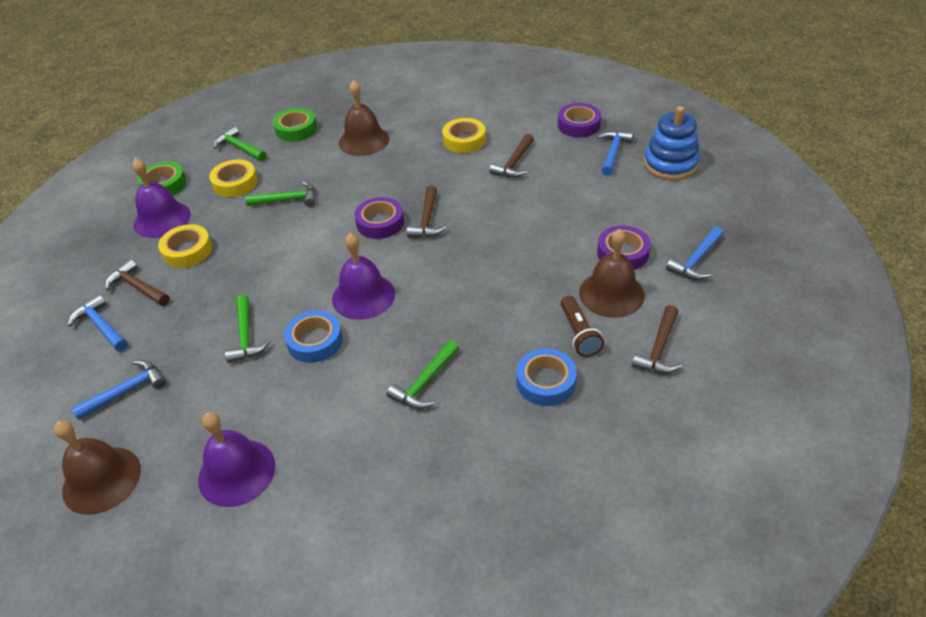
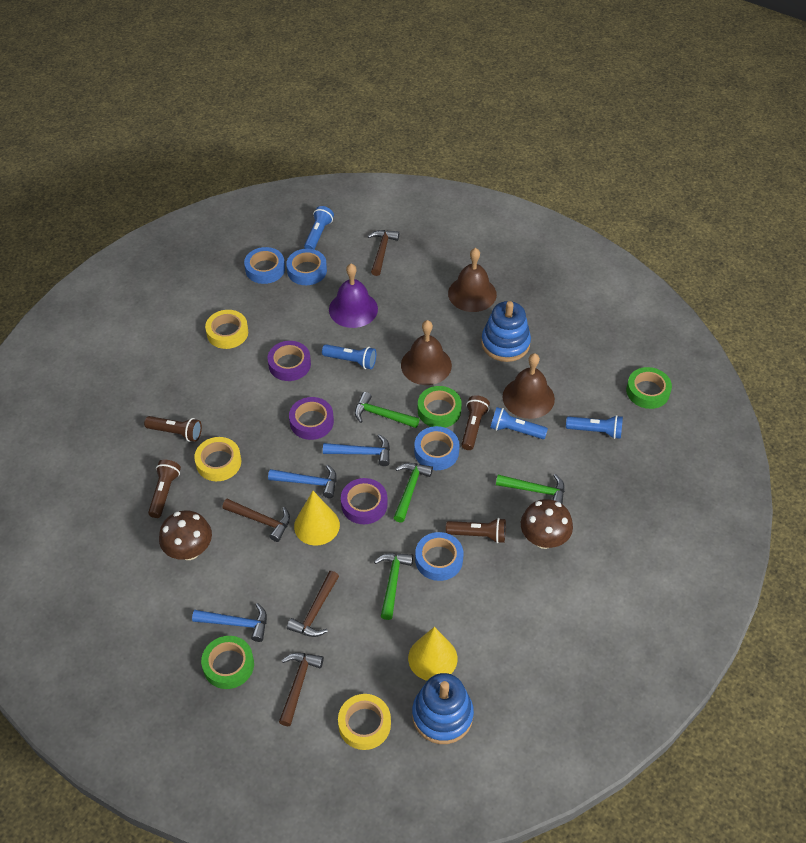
blue flashlight: none = 0 -> [304,206,334,250] [322,344,376,369] [490,407,548,439] [566,415,623,439] = 4
blue hammer: [68,294,128,351] [71,360,166,420] [597,131,633,176] [666,226,723,280] = 4 -> [192,603,267,642] [268,465,337,498] [323,434,390,466] = 3
blue stacking toy: [644,106,700,180] = 1 -> [412,673,474,744] [481,301,531,362] = 2
blue tape: [284,310,343,363] [516,348,577,406] = 2 -> [244,247,285,284] [286,249,327,285] [414,426,460,470] [415,532,464,581] = 4
brown flashlight: [561,296,604,357] = 1 -> [144,416,202,442] [148,460,181,518] [446,518,506,543] [461,395,490,450] = 4
brown mushroom: none = 0 -> [159,510,212,560] [521,499,573,549] = 2
green tape: [137,161,187,196] [273,108,317,142] = 2 -> [201,636,254,689] [418,386,462,428] [626,367,672,409] = 3
purple bell: [132,158,191,238] [198,412,275,507] [332,233,395,320] = 3 -> [329,264,378,328] = 1
yellow cone: none = 0 -> [294,491,340,546] [408,627,457,681] = 2

